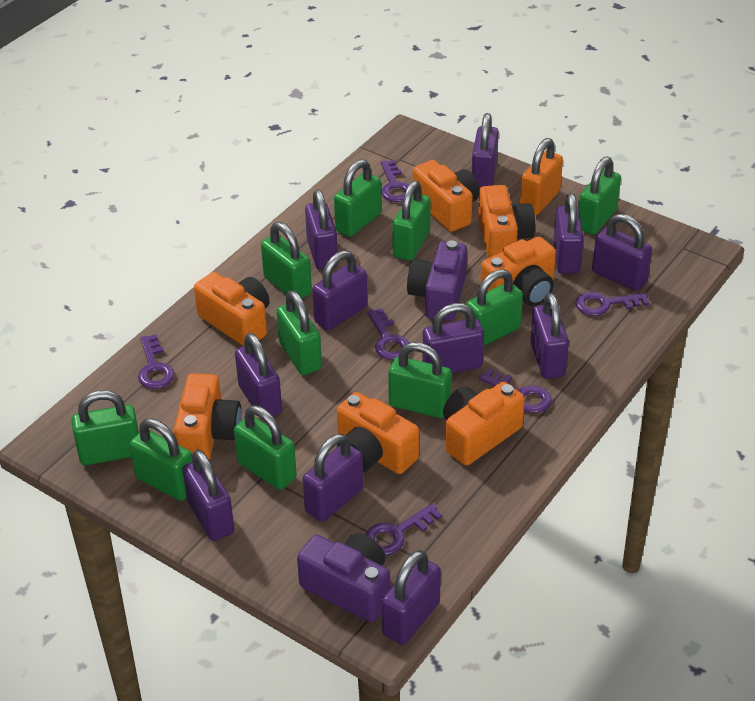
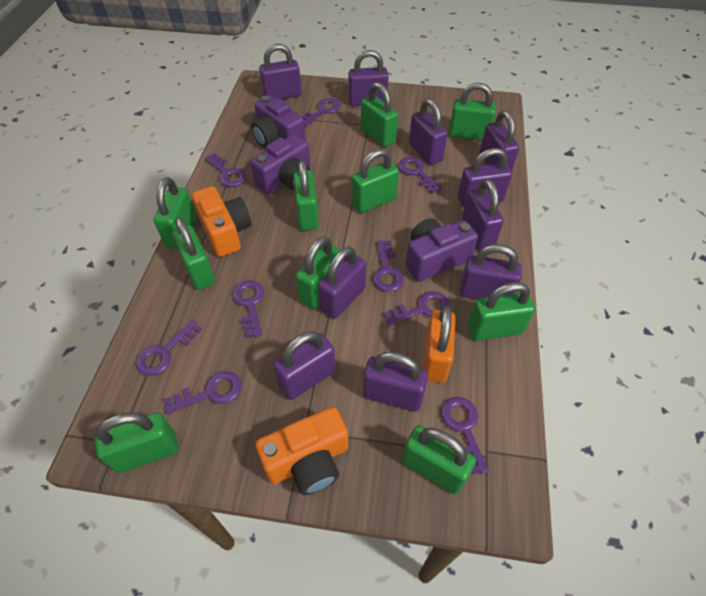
orange camera: [173,373,242,460] [194,272,270,346] [337,392,419,474] [413,160,479,232] [443,382,525,466] [478,185,535,258] [480,237,556,306] = 7 -> [192,186,252,257] [255,407,348,495] = 2
purple camera: [297,533,390,622] [407,240,467,321] = 2 -> [250,134,310,194] [251,95,306,148] [406,218,478,282] = 3
purple key: [138,335,174,389] [365,504,442,555] [367,308,409,360] [381,160,408,202] [479,369,552,413] [575,292,649,316] = 6 -> [136,320,202,376] [164,371,242,415] [205,153,246,187] [232,280,264,338] [303,98,341,126] [373,240,404,292] [383,291,450,326] [399,157,442,193] [441,397,488,475] = 9
purple padlock: [182,449,234,541] [235,333,282,418] [303,434,364,522] [305,189,338,270] [312,250,368,330] [382,550,441,645] [423,303,484,373] [471,113,499,189] [530,293,569,379] [553,193,584,274] [592,214,652,291] = 11 -> [259,44,301,99] [273,331,336,400] [318,247,366,319] [348,50,389,106] [363,352,428,412] [409,99,448,165] [458,148,512,207] [460,244,522,299] [462,179,504,250] [480,110,519,171] = 10

